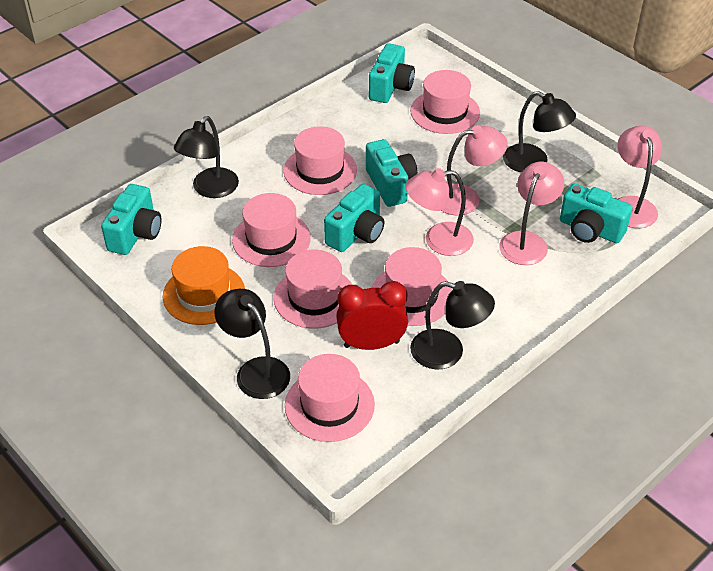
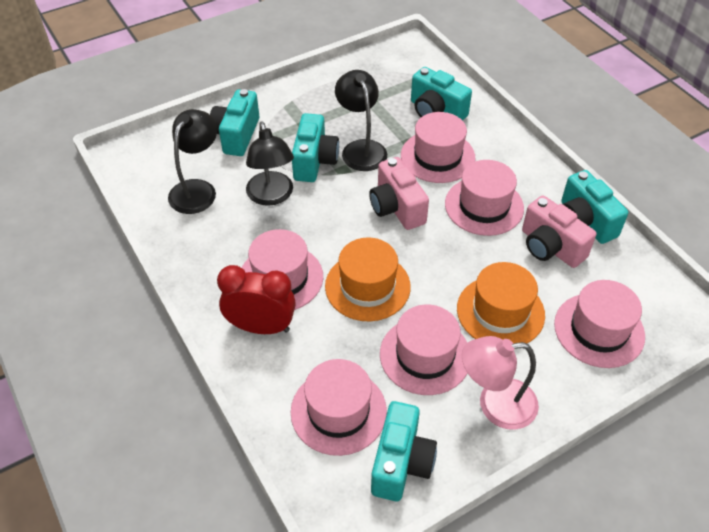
black lamp: [174,116,239,198] [214,289,290,399] [410,281,495,370] [503,91,576,172] = 4 -> [168,109,217,214] [246,121,294,206] [335,70,387,171] = 3
orange hat: [163,246,245,325] = 1 -> [325,237,411,321] [457,262,545,343] = 2
pink camera: none = 0 -> [369,157,429,230] [522,195,596,268] = 2
pink lamp: [406,168,474,256] [441,125,508,216] [499,162,564,265] [617,126,662,228] = 4 -> [462,336,539,430] = 1

